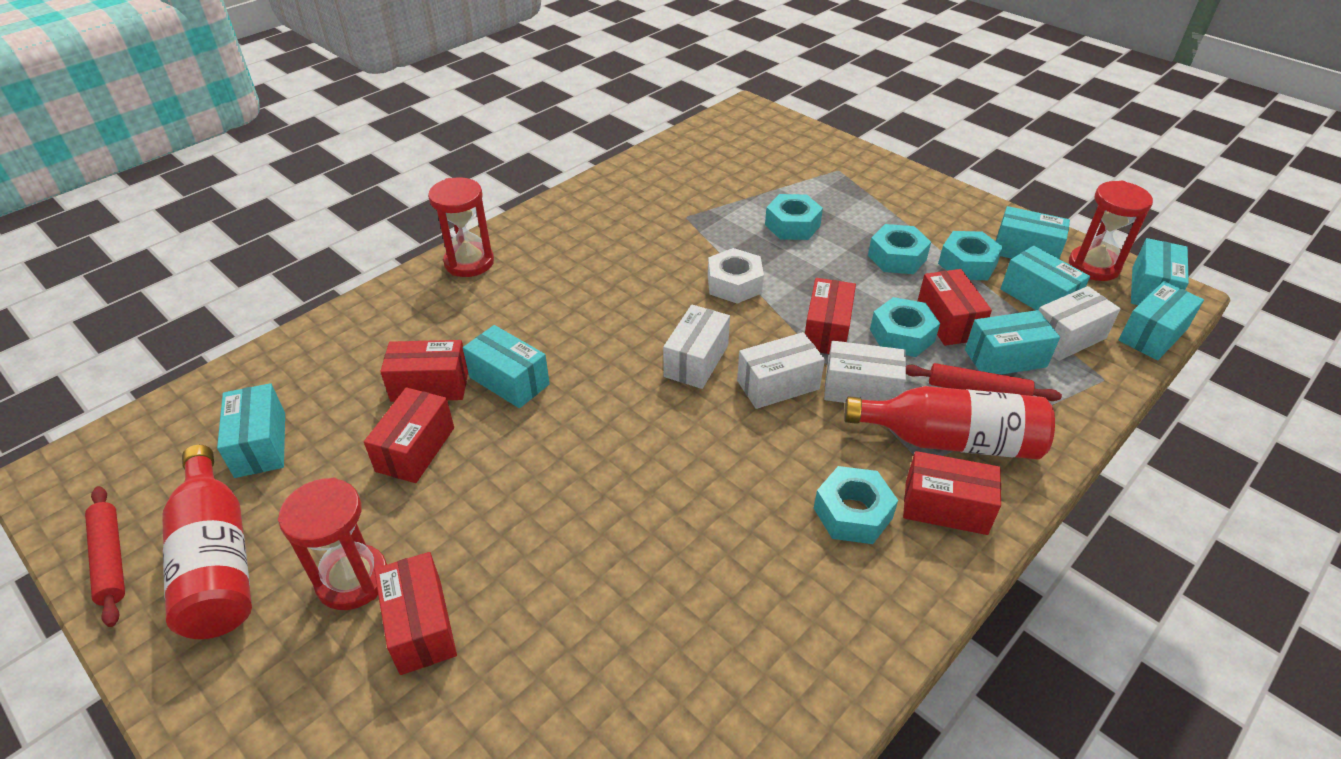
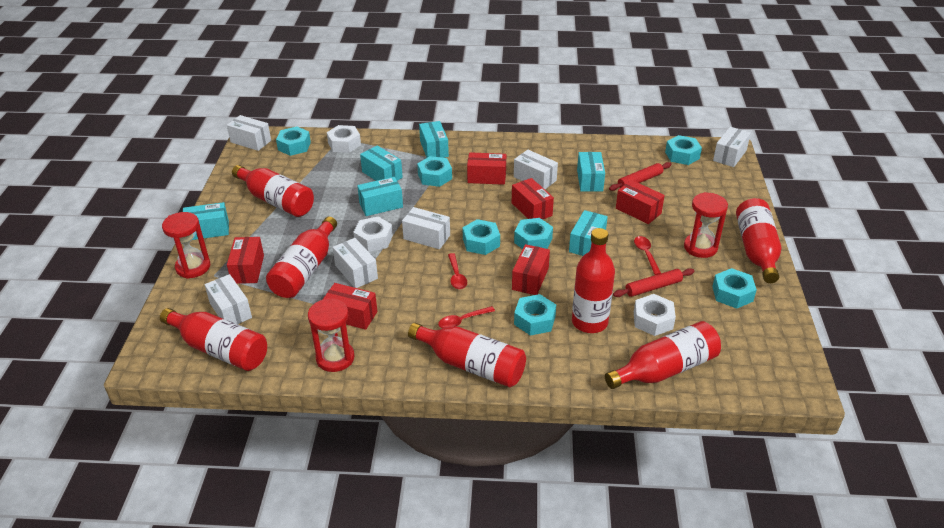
red bottle: [162,445,252,639] [844,386,1055,460] = 2 -> [160,308,267,371] [232,165,314,217] [266,217,337,298] [408,323,526,387] [572,228,615,333] [605,321,721,389] [736,198,781,283] = 7
red spoon: none = 0 -> [438,306,495,328] [448,253,467,289] [634,236,661,275] = 3
turquoise box: [217,383,285,478] [463,325,550,408] [965,310,1060,375] [996,206,1070,259] [1000,246,1090,310] [1119,281,1204,360] [1131,238,1189,305] = 7 -> [183,202,229,240] [357,177,403,216] [360,145,403,181] [419,121,449,158] [569,210,608,256] [577,152,605,192] = 6
turquoise nut: [765,194,823,240] [814,466,898,544] [868,224,931,274] [870,297,940,357] [938,231,1003,280] = 5 -> [276,126,311,156] [417,156,452,187] [463,219,500,255] [514,218,553,249] [514,294,556,336] [665,135,702,165] [712,268,757,309] = 7
white box: [663,305,730,389] [737,332,825,409] [824,341,906,403] [1039,286,1121,361] = 4 -> [204,274,252,324] [227,115,271,151] [333,238,378,288] [402,207,450,249] [514,150,558,189] [713,127,751,167] = 6
white nut: [708,248,764,304] = 1 -> [327,125,361,153] [353,217,393,252] [634,294,676,336] = 3

